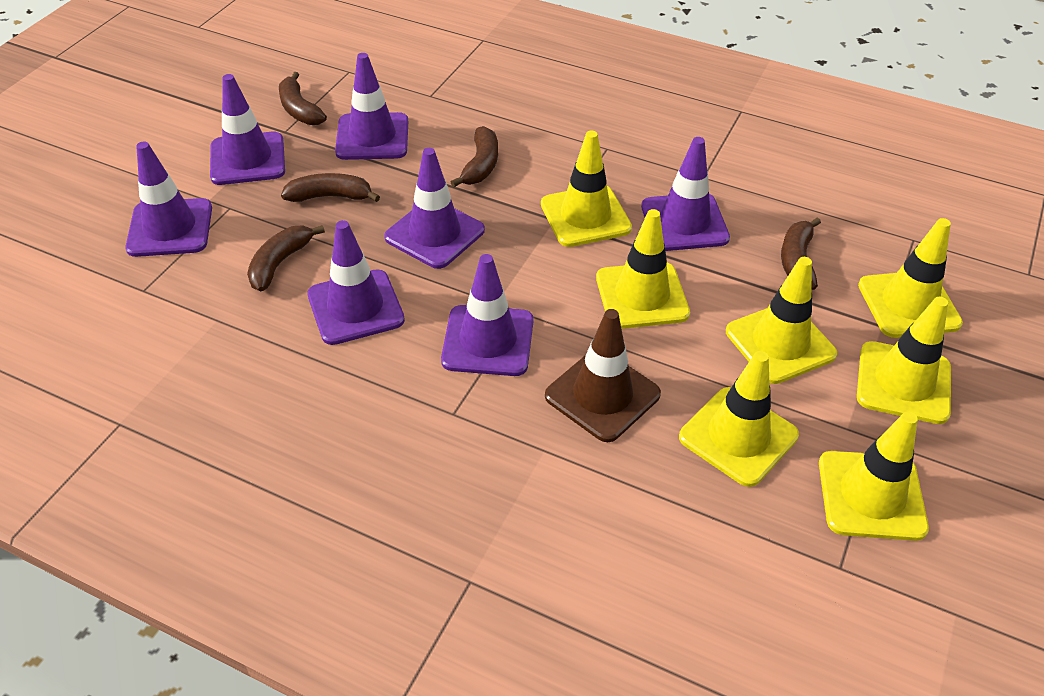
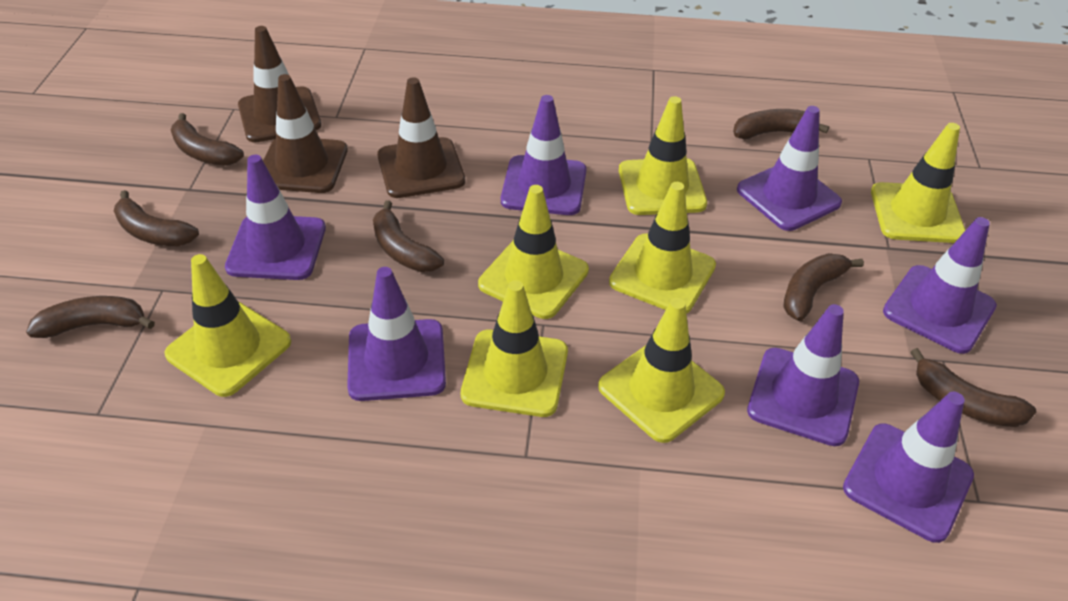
brown banana: [247,225,325,291] [279,72,327,125] [281,173,380,202] [451,126,498,187] [781,218,821,290] = 5 -> [26,296,155,338] [114,190,199,246] [171,113,244,165] [373,200,444,272] [733,109,829,139] [783,253,864,321] [911,348,1036,427] = 7
brown traffic cone: [545,309,661,442] = 1 -> [238,26,321,143] [263,74,348,193] [377,77,465,198] = 3

